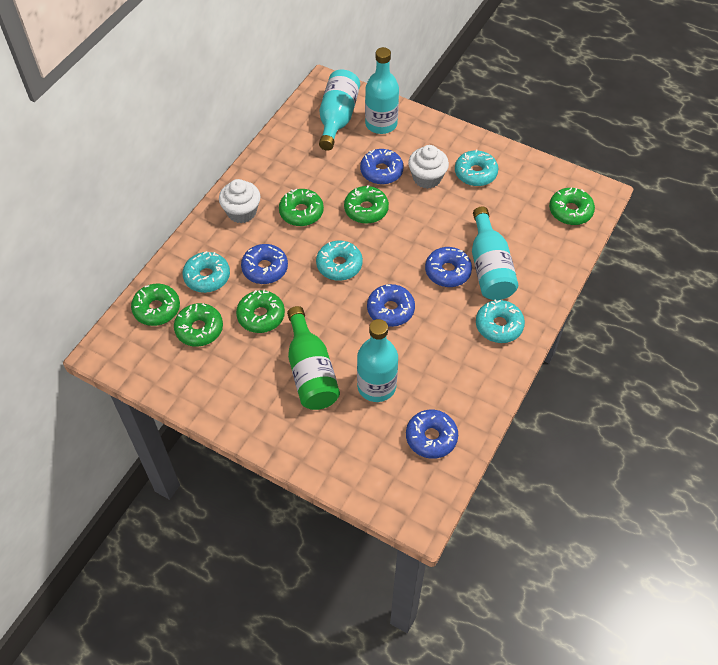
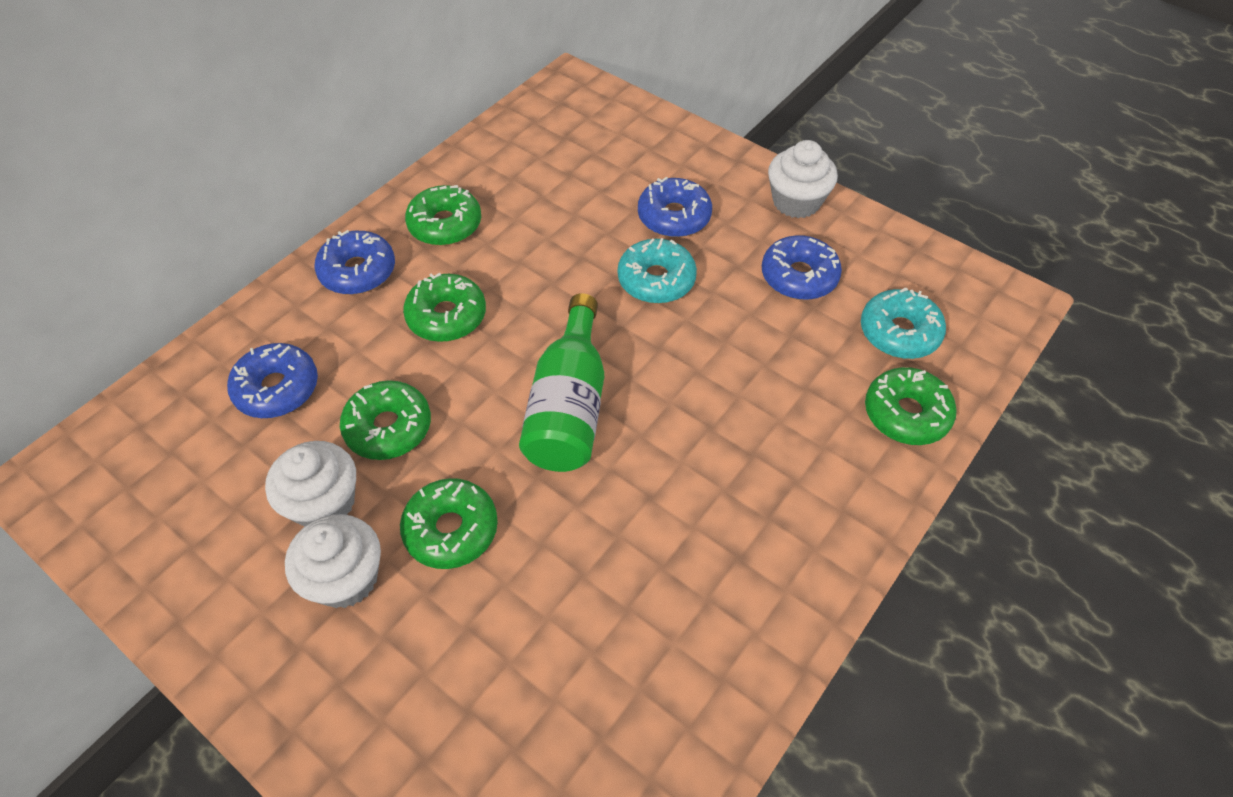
blue donut: [241,244,288,284] [360,149,404,185] [367,284,415,327] [406,410,458,459] [425,247,472,287] = 5 -> [227,343,318,418] [315,230,395,295] [638,177,712,237] [762,235,842,300] = 4
green donut: [131,283,180,326] [174,303,223,347] [236,290,285,333] [279,189,324,226] [344,185,389,224] [549,188,595,225] = 6 -> [340,380,431,460] [400,478,498,569] [403,273,486,342] [405,185,481,246] [865,367,957,445] = 5
turquoise bottle: [319,69,360,151] [357,319,398,402] [365,47,399,134] [472,207,518,300] = 4 -> none = 0
turquoise donut: [183,251,230,293] [316,240,363,281] [455,149,498,186] [476,299,525,343] = 4 -> [618,238,697,304] [861,288,946,359] = 2
white cupcake: [219,179,260,223] [408,145,449,189] = 2 -> [265,441,356,526] [285,514,381,608] [768,140,838,218] = 3

